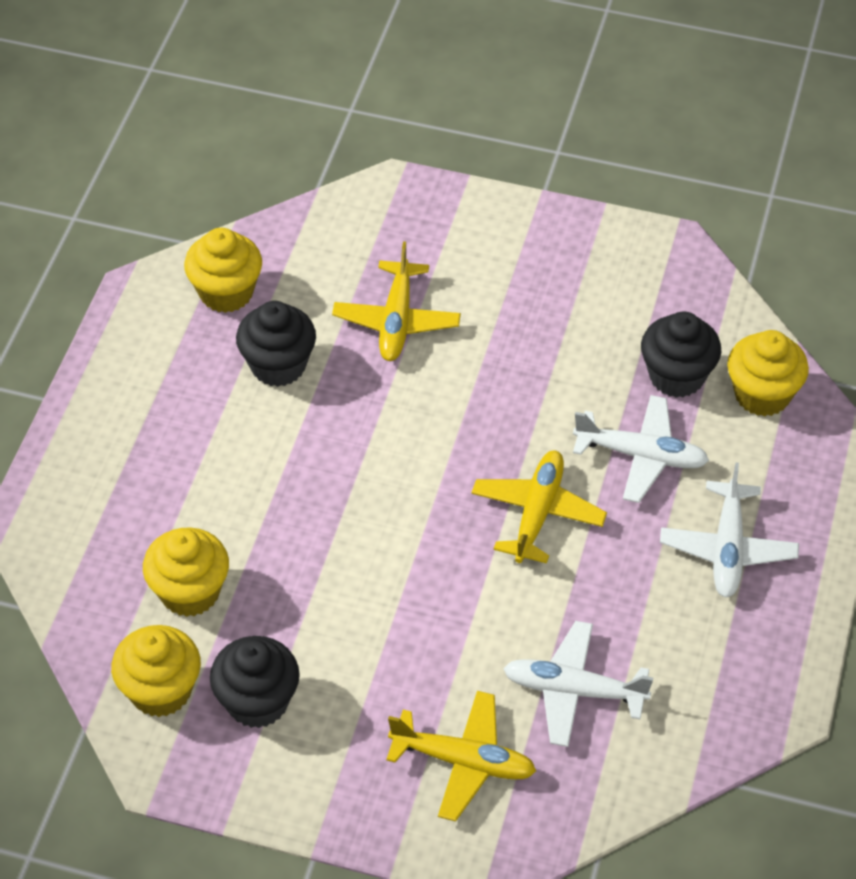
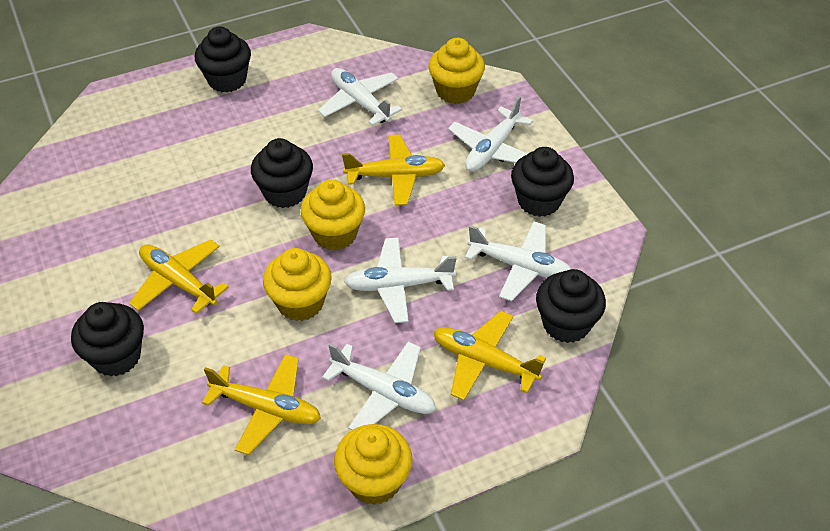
black cupcake: [210,636,300,728] [236,301,316,387] [641,312,721,398] = 3 -> [71,302,144,377] [195,27,251,93] [251,138,313,208] [511,147,574,217] [536,269,606,343] = 5
white plane: [503,621,653,747] [573,395,709,503] [660,462,799,597] = 3 -> [318,68,402,126] [322,342,436,430] [344,238,457,323] [448,96,533,172] [465,221,571,301] = 5
yellow plane: [332,241,461,361] [386,691,536,822] [471,450,607,563] = 3 -> [129,239,229,314] [202,354,321,455] [342,134,445,206] [434,311,546,400] = 4

